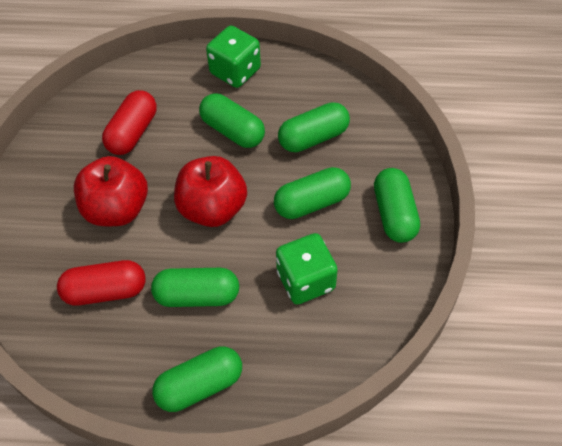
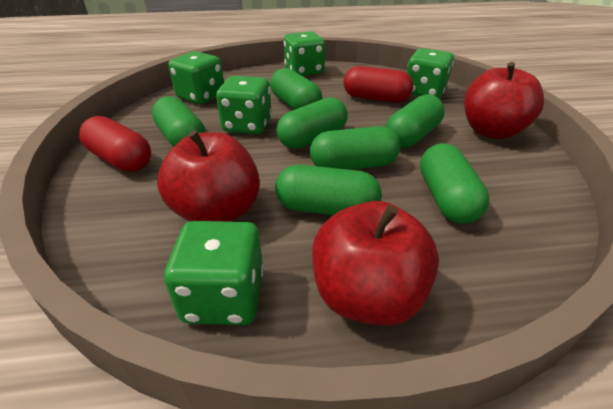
green capsule: [151,268,239,307] [152,346,242,412] [199,93,265,148] [274,167,351,219] [278,102,350,152] [374,168,420,243] = 6 -> [152,96,206,147] [270,68,323,110] [275,165,382,215] [277,97,348,149] [310,126,401,170] [386,94,445,148] [420,143,490,224] = 7
green dice: [206,25,261,88] [276,233,338,305] = 2 -> [164,221,264,325] [168,51,224,104] [216,76,272,134] [284,31,325,76] [407,48,454,98] = 5
red apple: [74,156,148,226] [174,156,247,227] = 2 -> [157,130,260,222] [312,201,439,326] [464,62,544,139] = 3

